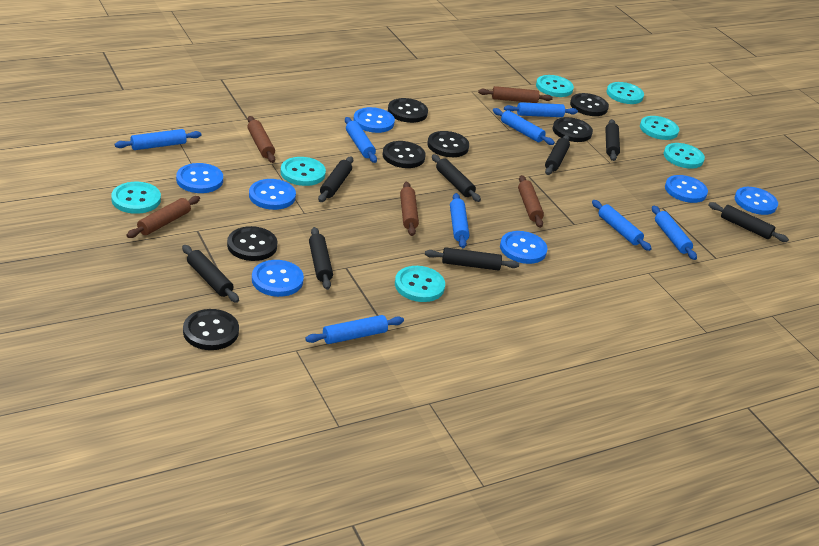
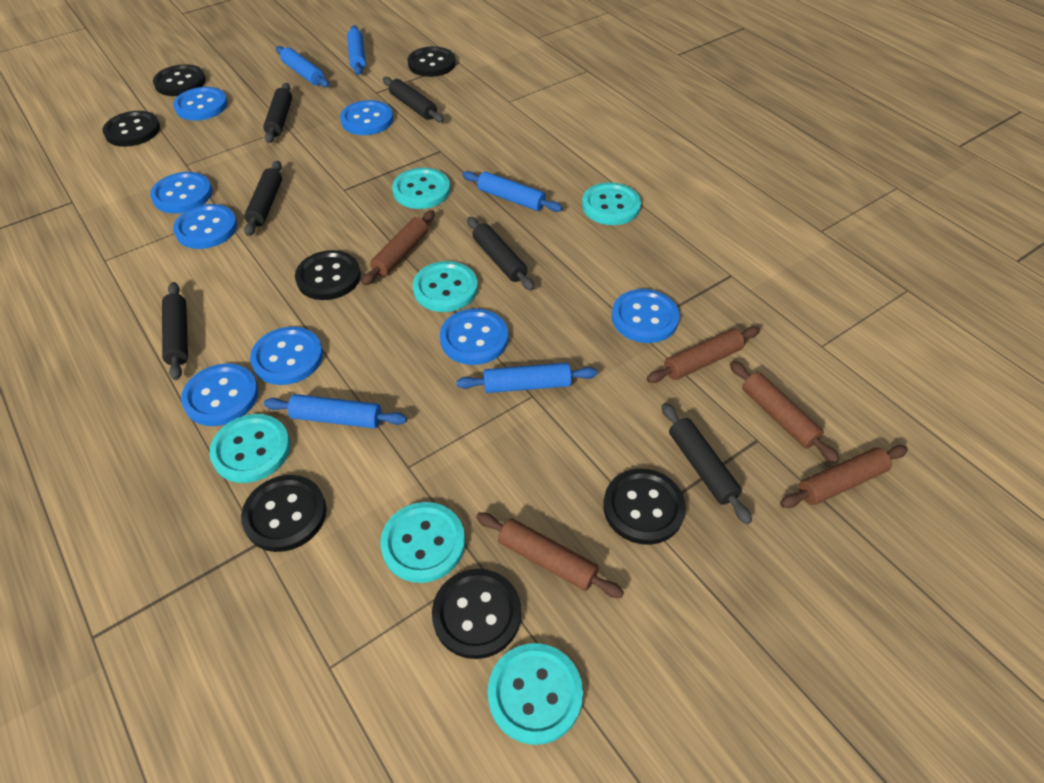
black rolling pin: [182,245,239,303] [309,227,333,290] [318,156,353,202] [425,247,519,271] [432,154,481,202] [545,135,570,175] [606,119,620,161] [708,202,789,242] = 8 -> [162,282,188,380] [244,161,282,236] [263,83,292,143] [383,77,444,123] [467,217,535,291] [662,403,752,524] = 6
blue button: [176,163,223,193] [249,179,296,210] [252,260,304,297] [353,107,395,133] [500,231,547,264] [665,175,708,203] [735,187,778,215] = 7 -> [150,172,212,214] [173,87,228,121] [173,204,237,249] [181,363,259,426] [250,327,323,385] [340,100,393,135] [440,309,508,365] [612,289,680,343] = 8
blue rolling pin: [115,129,202,150] [305,315,404,344] [345,117,377,163] [450,193,469,248] [493,108,555,145] [504,102,578,117] [592,200,652,251] [652,206,697,260] = 8 -> [264,394,407,428] [276,46,329,87] [347,25,366,75] [456,363,597,393] [462,171,563,212] = 5
turquoise button: [111,182,161,214] [280,157,326,186] [395,266,445,302] [536,75,574,97] [607,82,644,104] [640,116,679,140] [664,143,705,169] = 7 -> [209,414,290,483] [380,502,465,583] [392,168,450,209] [413,261,478,312] [488,643,583,745] [582,182,641,225] = 6

